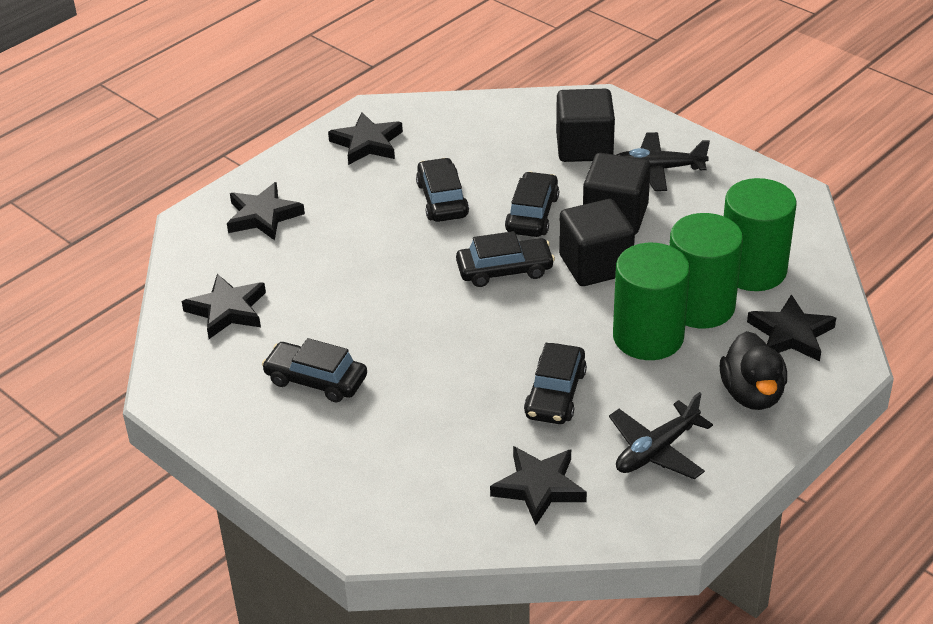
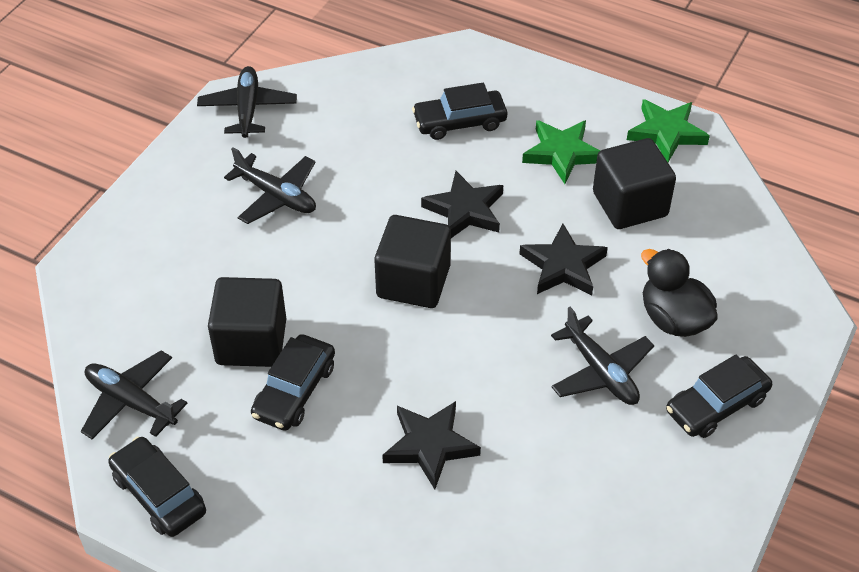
black car: [262,338,367,403] [416,158,469,222] [456,231,555,287] [505,172,559,237] [524,343,587,424] = 5 -> [108,437,206,537] [251,334,335,431] [412,83,507,140] [666,355,772,438] = 4
black plane: [609,392,713,479] [617,132,710,191] = 2 -> [81,351,188,439] [197,66,297,138] [224,147,316,224] [551,307,654,405] = 4
black star: [182,274,266,339] [227,182,305,240] [328,112,403,165] [490,446,587,525] [747,294,836,361] = 5 -> [382,401,481,489] [421,171,503,238] [519,224,608,295] = 3
green cylinder: [613,243,690,360] [669,213,743,329] [724,178,796,291] = 3 -> none = 0
green star: none = 0 -> [522,120,601,184] [627,99,710,162] = 2

